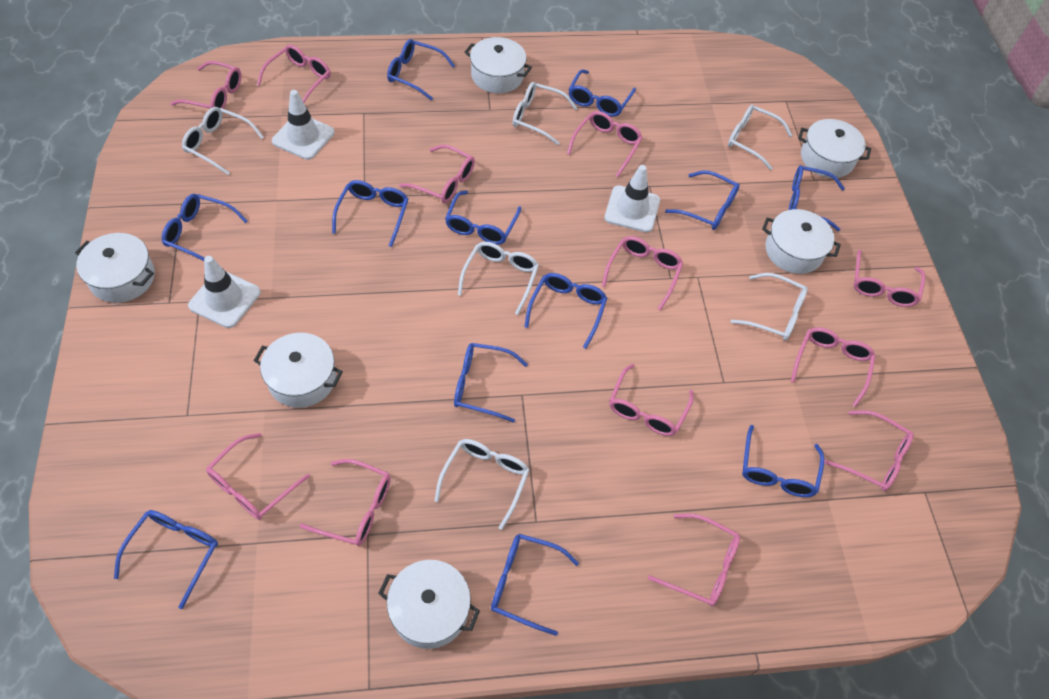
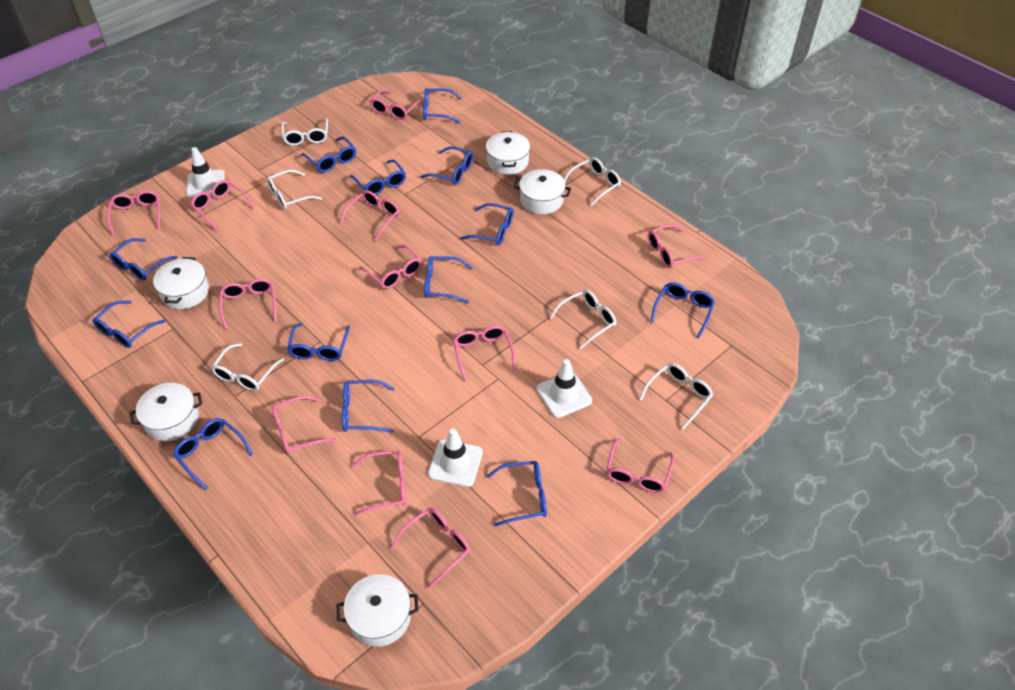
blue glasses: [114,510,218,609] [162,194,247,261] [332,180,408,247] [387,39,455,100] [445,191,521,245] [454,343,528,423] [491,534,579,636] [524,273,607,349] [569,69,636,117] [665,170,740,230] [742,425,824,497] [789,165,845,231] = 12 -> [92,301,165,348] [109,238,178,280] [173,418,253,490] [287,323,350,361] [301,136,356,173] [342,380,394,433] [350,159,406,195] [420,146,473,185] [423,88,462,123] [424,256,473,303] [460,203,514,245] [487,461,547,527] [651,282,715,338] = 13
white pot: [75,233,155,303] [254,333,343,408] [378,560,480,649] [465,37,532,93] [762,209,841,274] [798,119,871,178] = 6 -> [130,383,202,441] [153,257,209,309] [337,574,419,647] [486,131,530,175] [514,169,571,214] = 5

